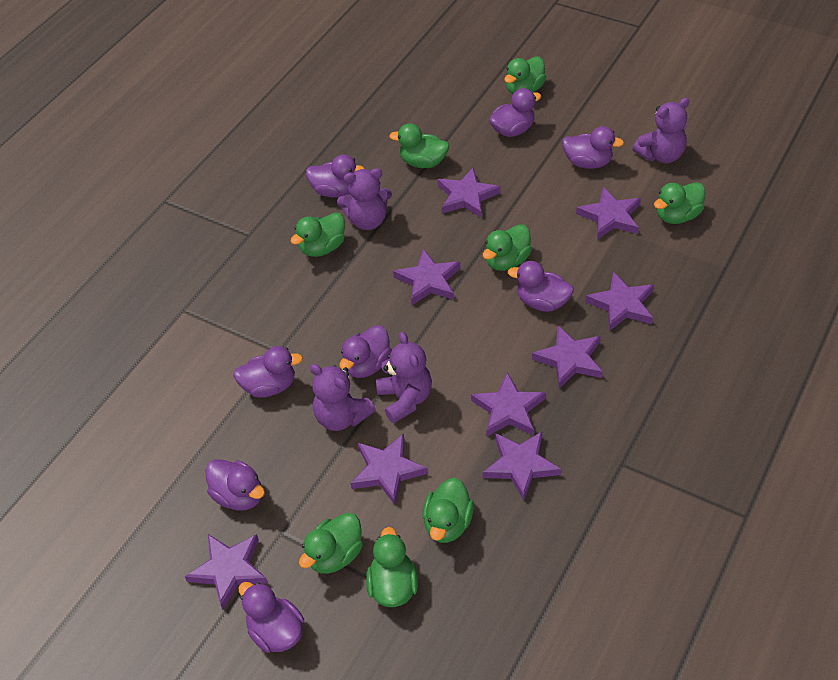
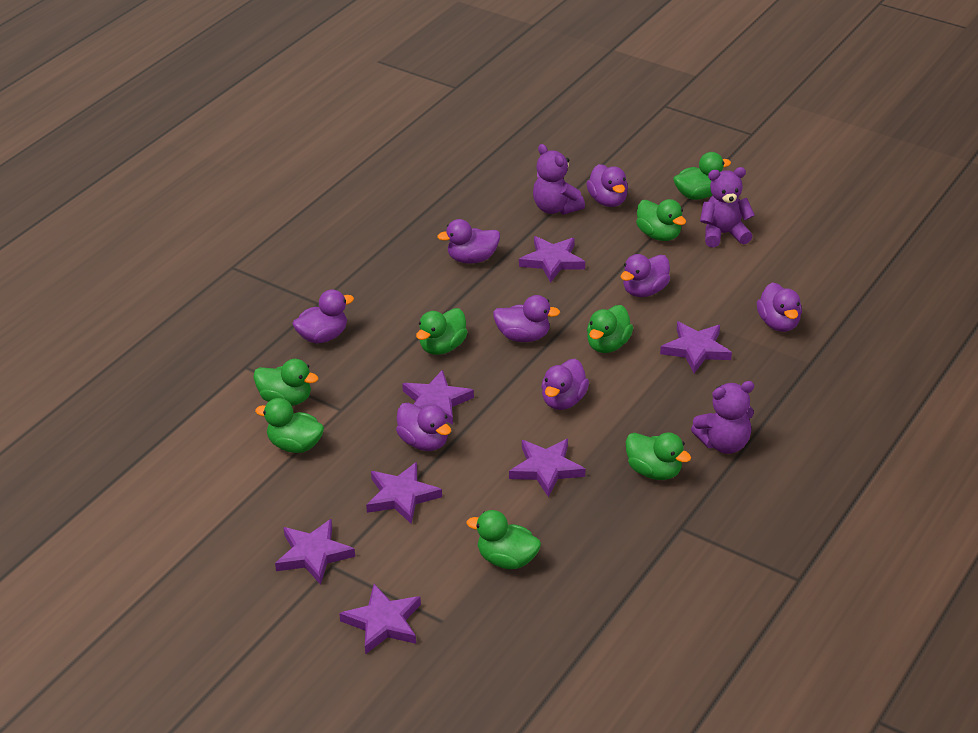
purple star: [185,534,268,610] [351,434,428,505] [393,249,460,305] [438,168,500,218] [471,372,546,436] [483,432,561,501] [532,326,603,389] [576,187,641,239] [585,272,654,331] = 9 -> [275,519,355,585] [339,584,421,654] [366,462,442,524] [402,370,474,425] [509,439,585,497] [519,236,585,283] [660,321,732,373] = 7
purple teddy bear: [310,364,376,431] [337,168,392,230] [376,332,432,423] [633,98,690,163] = 4 -> [533,144,585,215] [691,381,754,454] [700,167,755,247] = 3

